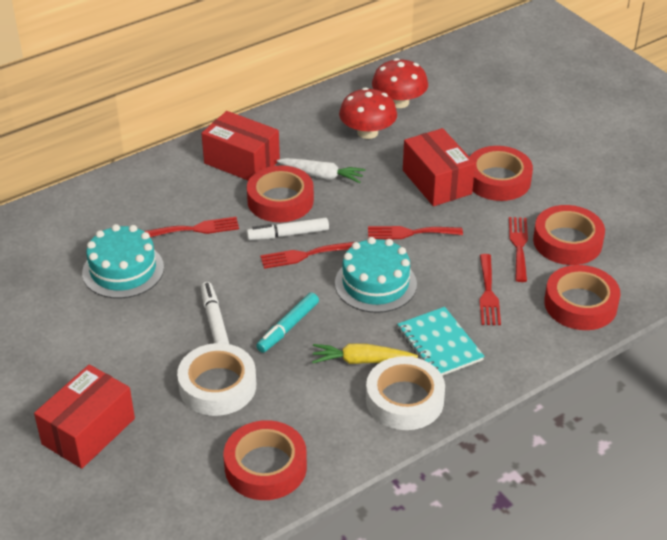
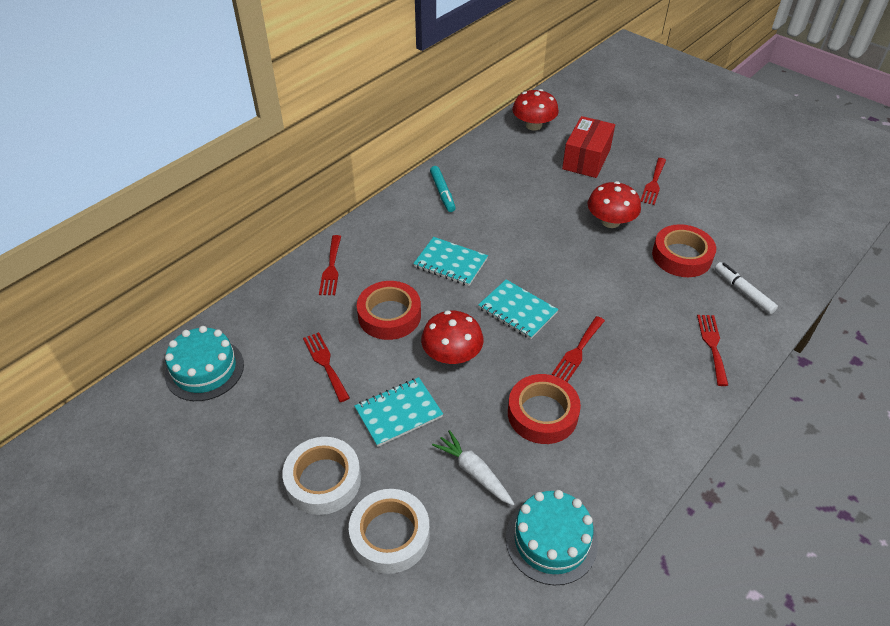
red box: [34,364,135,469] [201,111,280,181] [403,128,475,206] = 3 -> [562,116,615,178] = 1
red mushroom: [339,87,397,139] [372,58,428,108] = 2 -> [421,311,484,364] [512,89,559,131] [588,181,641,228] = 3
red tape: [223,420,307,500] [247,165,314,222] [470,146,533,201] [533,205,605,265] [544,265,621,330] = 5 -> [357,281,421,340] [508,374,581,444] [652,224,716,277] = 3
turquoise notebook: [397,307,485,376] = 1 -> [354,377,443,447] [413,237,488,286] [478,279,559,339] = 3
white marker: [201,282,229,344] [247,217,329,240] = 2 -> [715,262,778,314] = 1
yellow carrot: [312,343,418,364] = 1 -> none = 0

